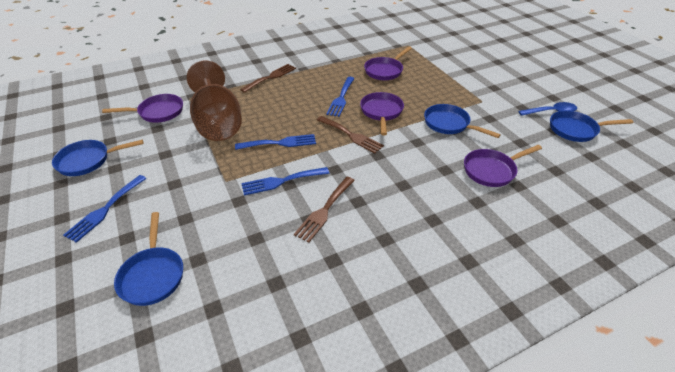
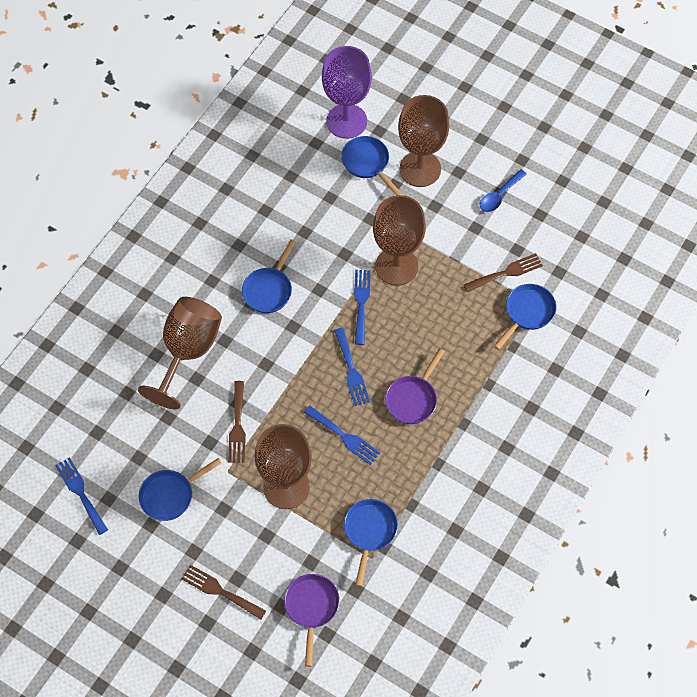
blue pan: [52,140,143,176] [114,212,183,306] [424,104,501,138] [550,110,633,142] = 4 -> [139,458,221,521] [242,239,296,313] [341,136,402,195] [344,499,398,587] [494,284,556,350] = 5
brown goblet: [187,60,242,141] = 1 -> [138,297,222,409] [254,424,312,509] [373,195,426,286] [398,95,449,187] = 4
purple goblet: none = 0 -> [322,46,372,139] = 1
purple pan: [102,94,183,123] [360,92,404,136] [364,46,412,80] [464,145,542,187] = 4 -> [284,574,340,667] [385,348,445,424] = 2

